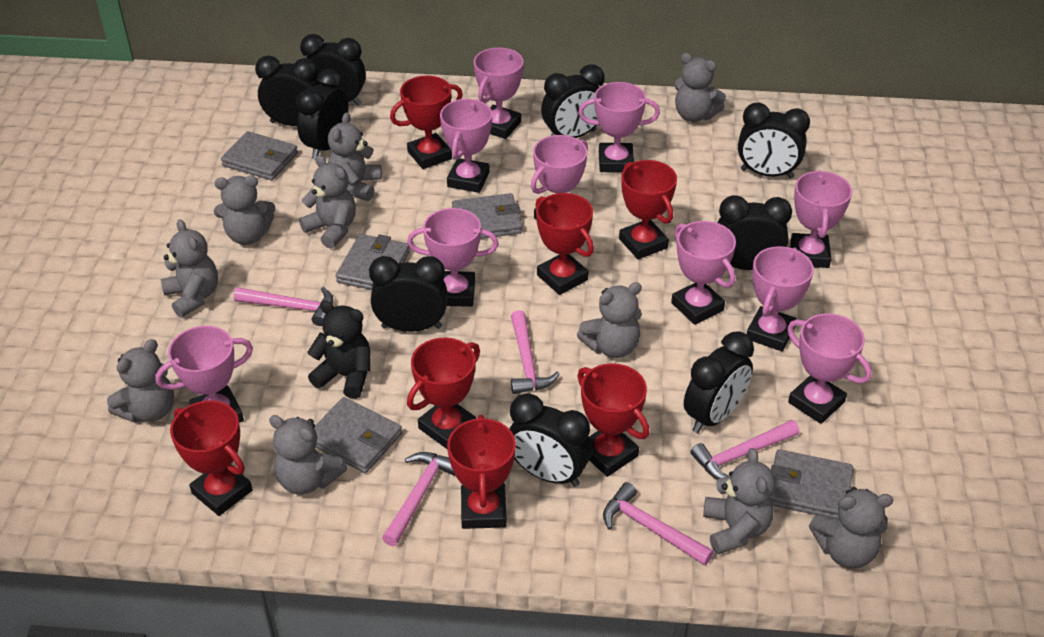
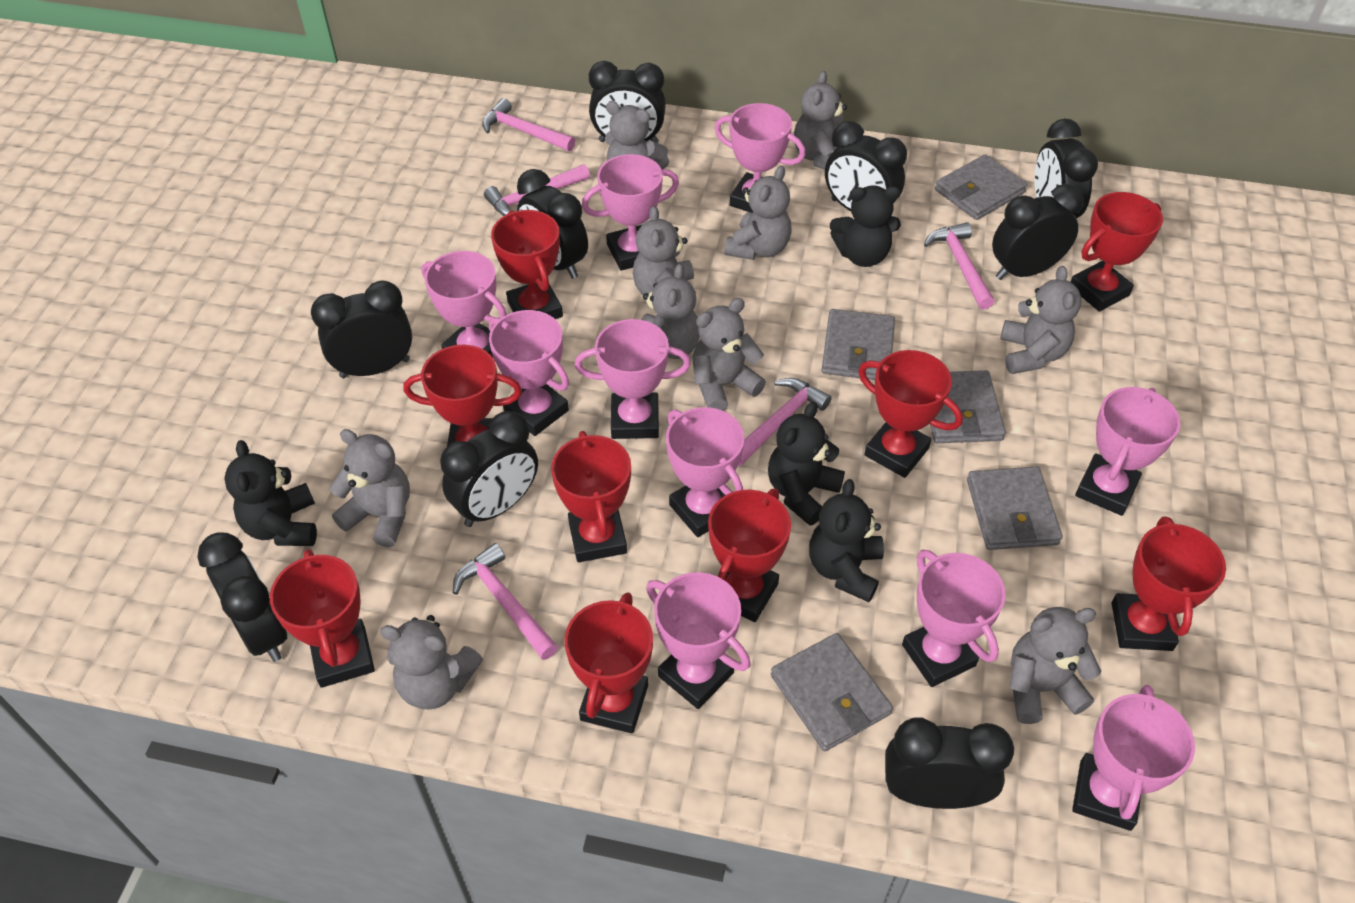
black teddy bear: [307,301,370,399] = 1 -> [224,440,317,546] [768,402,845,526] [809,479,884,602] [830,185,901,267] = 4
red trophy: [170,400,253,516] [390,76,463,169] [407,337,480,449] [447,415,516,529] [535,193,594,295] [577,363,649,477] [619,160,677,259] = 7 -> [270,549,375,688] [404,345,522,447] [491,210,563,319] [551,431,631,562] [564,592,653,733] [708,489,791,622] [858,350,963,478] [1071,192,1163,312] [1112,516,1226,651] = 9

